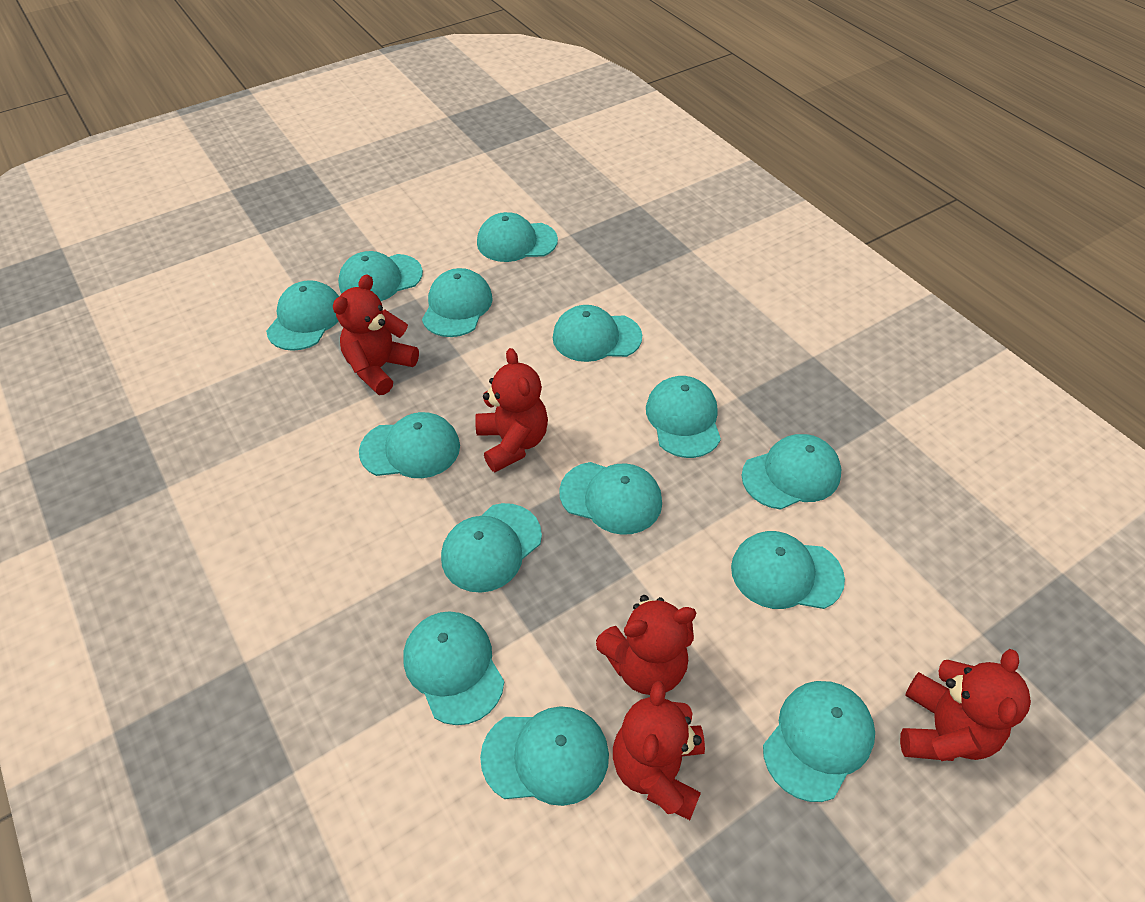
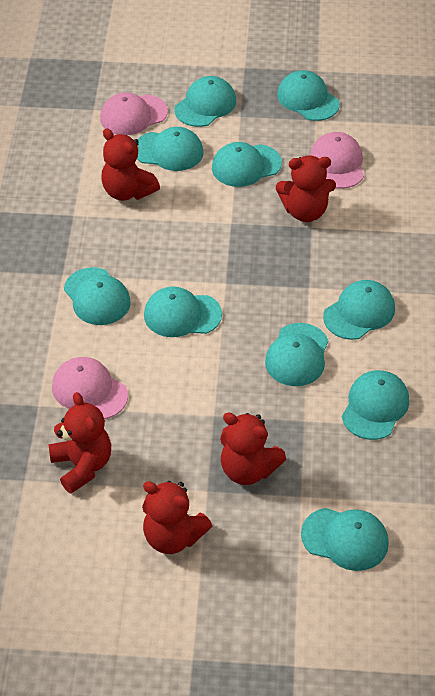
pink cap: none = 0 -> [52,357,128,419] [100,92,168,135] [310,132,364,189] = 3
turquoise cap: [266,280,339,351] [338,251,423,301] [359,412,460,478] [404,611,504,725] [422,268,493,337] [441,503,542,593] [477,212,558,262] [480,706,609,806] [553,305,642,362] [559,462,662,535] [646,376,721,458] [731,531,845,609] [742,434,841,510] [763,681,875,802] = 14 -> [64,267,131,325] [137,127,204,171] [144,286,222,337] [174,76,236,127] [212,142,282,187] [265,323,328,386] [277,70,340,121] [301,508,389,571] [323,280,395,340] [342,370,409,440] = 10

